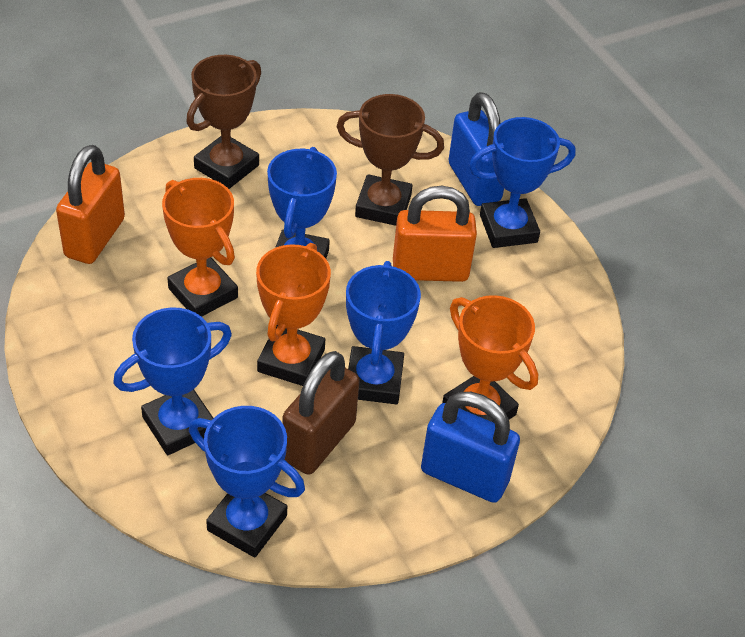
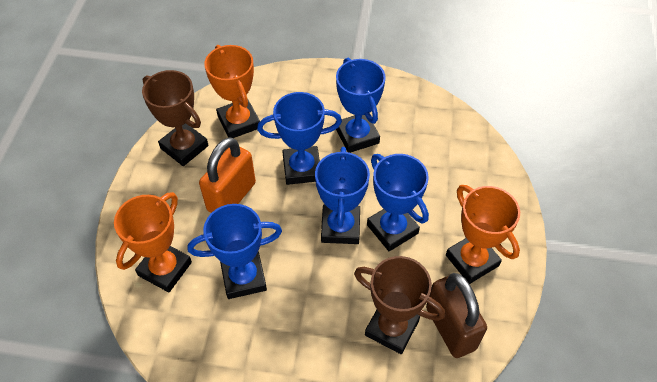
blue padlock: [421,392,520,503] [448,92,504,206] = 2 -> none = 0
orange padlock: [56,145,125,264] [393,186,477,282] = 2 -> [199,137,256,213] = 1

